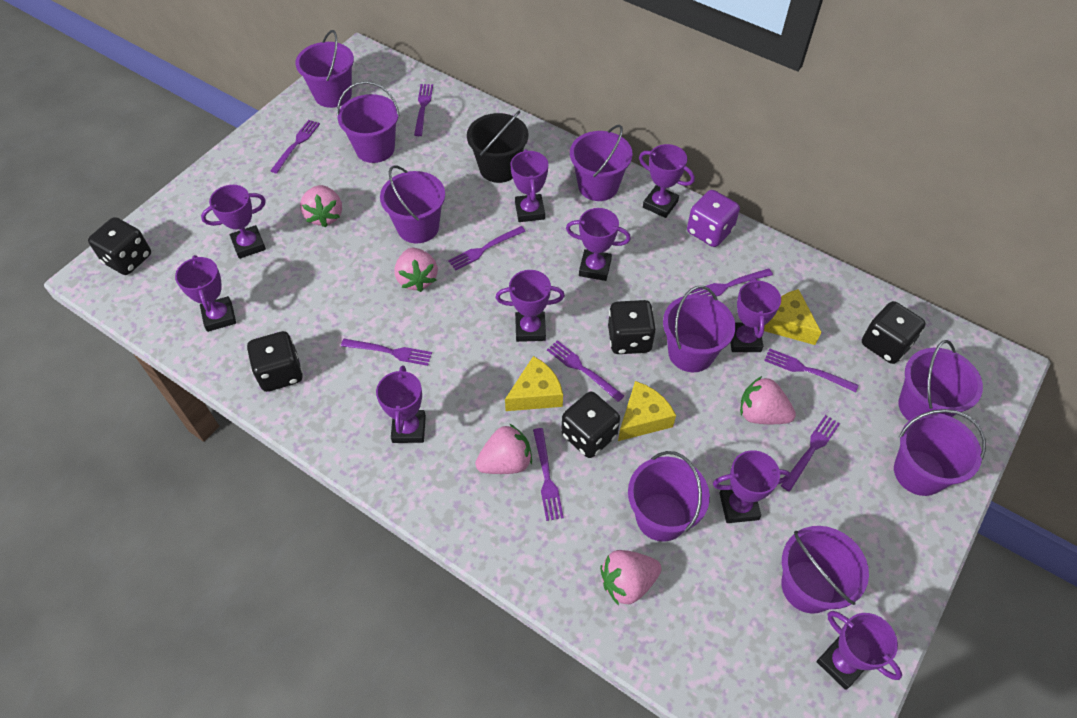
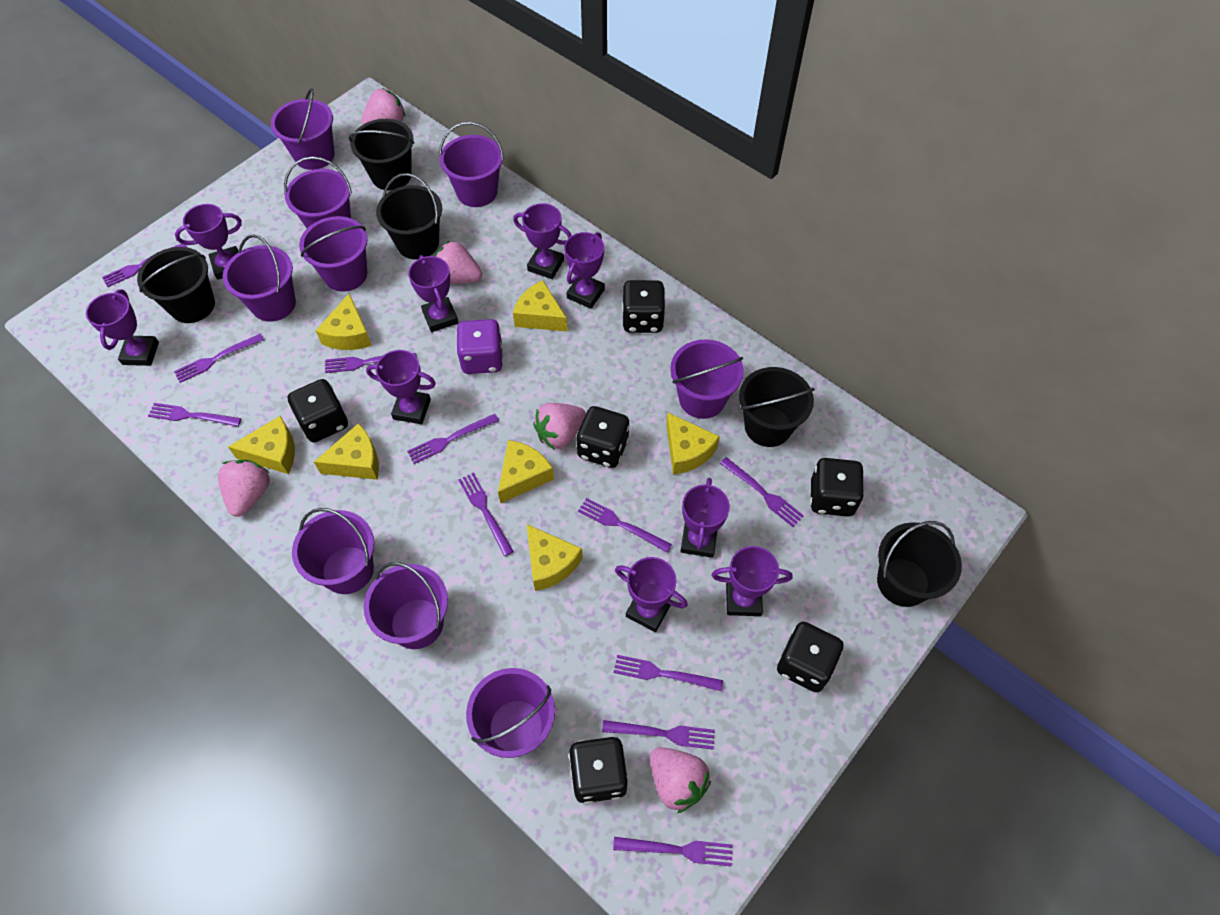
black bucket: [467,110,529,183] = 1 -> [137,247,215,323] [349,119,414,191] [376,173,442,260] [739,367,815,447] [877,521,962,607] = 5
black dice: [88,217,151,275] [247,331,303,392] [561,392,620,458] [608,300,656,354] [862,301,926,364] = 5 -> [288,379,348,442] [569,737,628,804] [576,406,630,468] [622,280,666,333] [777,622,844,692] [810,458,864,517] = 6
purple fork: [270,120,320,173] [341,339,432,366] [414,84,433,136] [448,226,526,270] [533,428,564,521] [547,340,624,402] [691,268,773,298] [764,348,858,392] [781,415,840,492] = 9 -> [102,244,188,287] [148,403,242,427] [174,333,264,383] [325,353,416,373] [407,414,499,464] [458,472,514,556] [578,498,672,553] [602,720,715,749] [613,837,732,867] [614,655,723,691] [720,457,804,527] = 11
purple trophy: [175,255,236,332] [201,185,266,259] [376,365,426,443] [496,270,565,342] [510,149,548,222] [566,208,631,281] [639,144,695,218] [713,450,791,523] [730,277,781,352] [817,611,902,690] = 10 -> [86,290,159,366] [175,204,242,280] [366,350,436,424] [408,255,458,332] [513,203,572,279] [564,232,605,309] [615,557,688,632] [680,478,730,558] [711,546,792,616] = 9
yellow cheese: [505,356,563,411] [618,381,676,441] [764,289,821,345] = 3 -> [228,416,295,474] [314,423,379,480] [316,294,372,350] [498,440,554,504] [513,280,568,332] [527,524,583,591] [666,413,720,475] = 7

